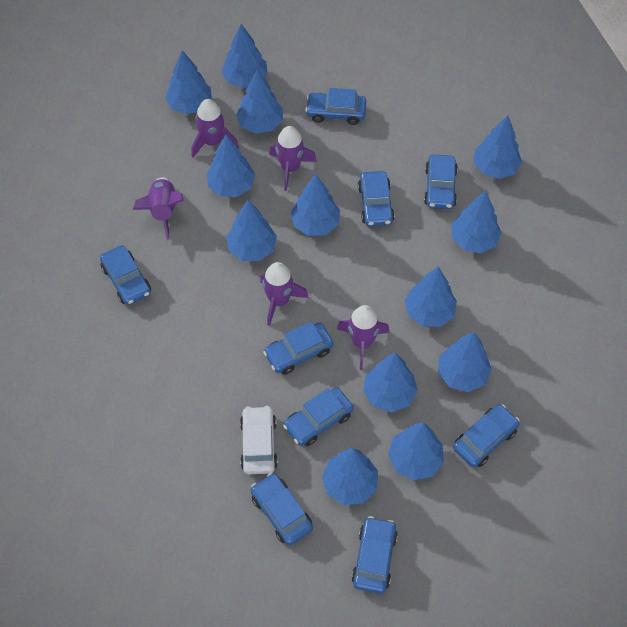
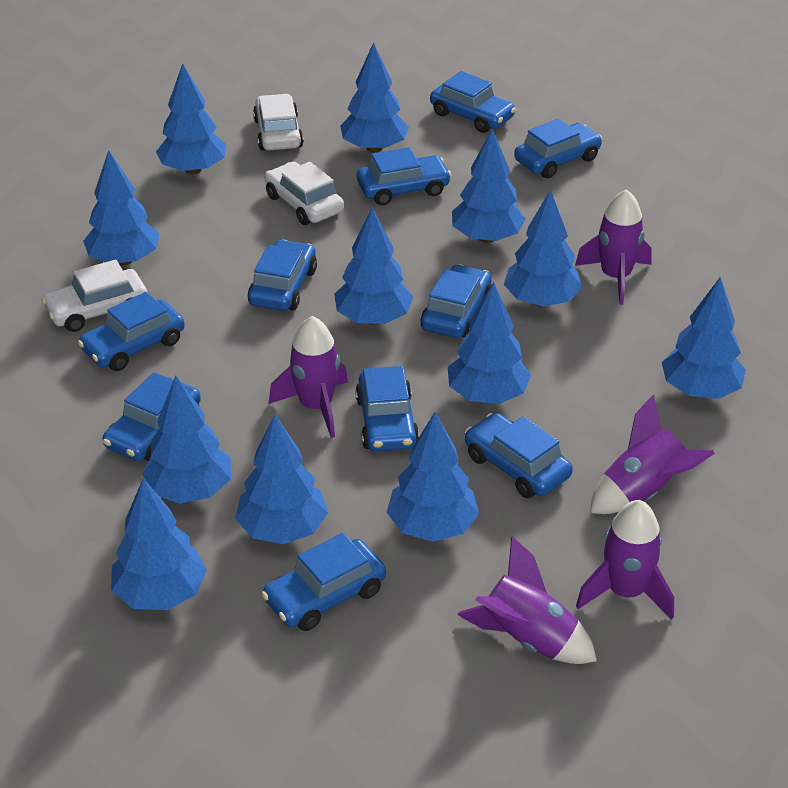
blue car: [100,245,151,305] [251,473,313,545] [263,322,333,375] [283,387,353,446] [305,88,366,125] [351,516,398,594] [358,171,395,226] [424,155,458,209] [453,404,520,467] = 9 -> [78,292,185,371] [103,372,201,461] [248,240,317,311] [262,533,386,631] [355,366,419,452] [357,147,451,205] [420,264,491,338] [430,71,516,133] [465,413,573,498] [514,118,602,178] = 10
blue tree: [165,50,212,114] [207,135,255,197] [222,24,268,88] [226,200,277,261] [236,70,283,134] [291,174,340,236] [322,448,378,505] [363,353,418,412] [388,423,444,480] [405,267,457,327] [438,332,492,392] [452,191,502,253] [473,116,522,179] = 13 -> [83,150,159,265] [111,478,207,610] [142,376,231,504] [156,63,226,174] [235,414,328,544] [334,207,413,325] [340,42,409,153] [387,412,479,542] [448,282,531,404] [452,129,525,243] [504,190,583,307] [662,277,746,399] = 12
white car: [240,406,278,474] = 1 -> [41,260,147,332] [253,94,304,151] [264,162,344,225] = 3

